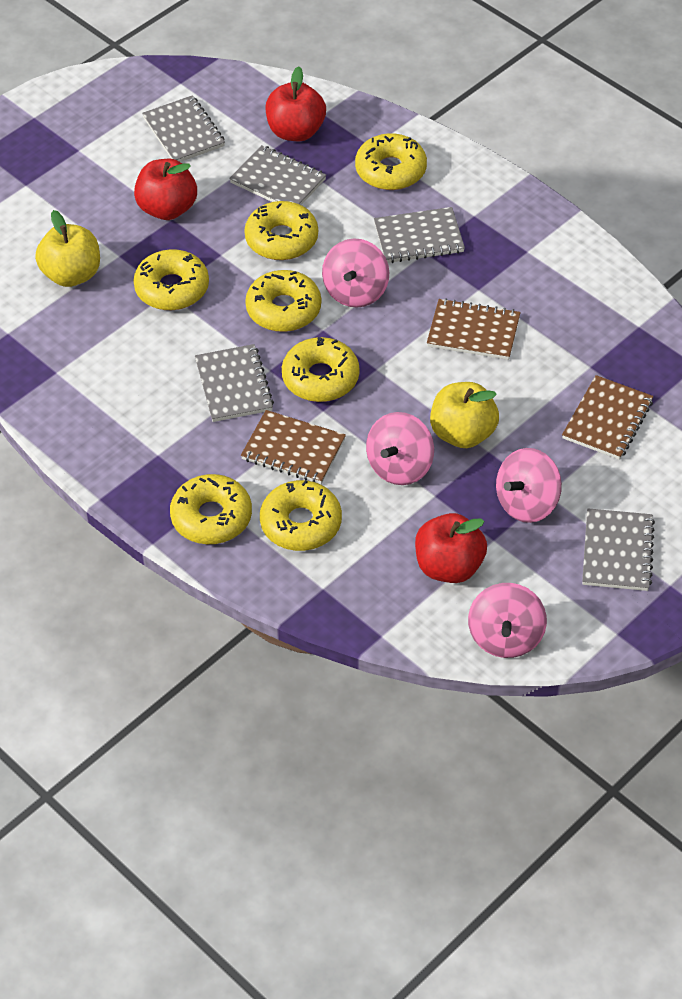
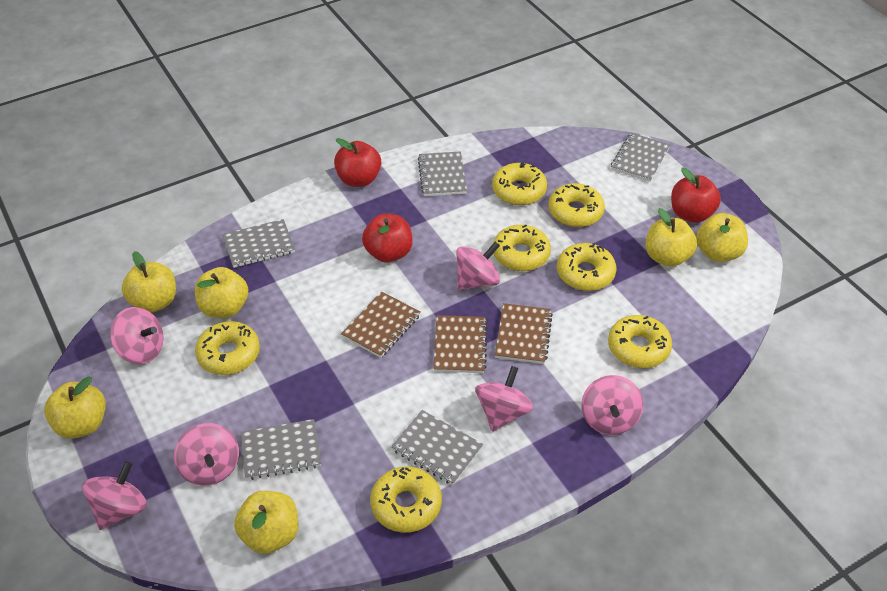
pink spinning top: [322,238,389,308] [366,412,434,485] [468,583,547,658] [496,448,562,523] = 4 -> [82,461,147,530] [110,307,164,364] [174,423,239,486] [456,242,500,290] [475,366,533,432] [581,375,643,435] = 6
yellow apple: [35,210,100,287] [430,382,499,448] = 2 -> [44,376,106,439] [122,251,176,313] [195,267,248,318] [234,491,298,554] [646,208,697,267] [696,213,748,262] = 6

